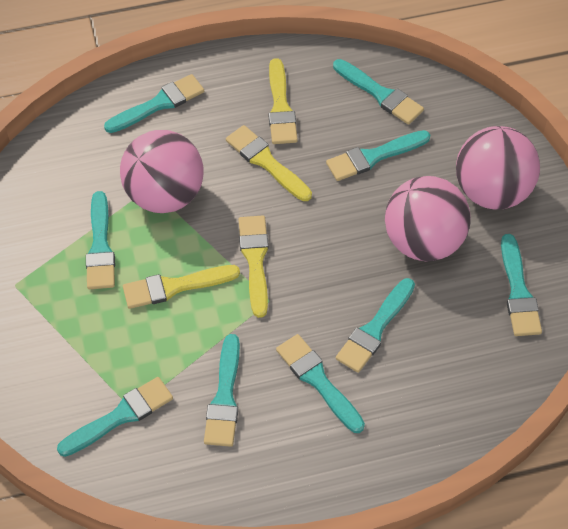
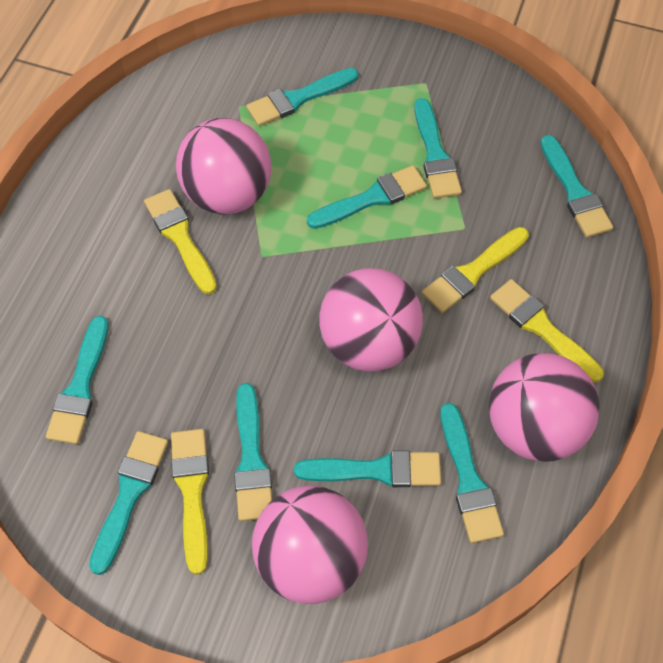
pink ball: [120,130,203,213] [385,176,471,261] [456,126,540,210] = 3 -> [176,118,272,214] [252,485,368,604] [319,268,423,372] [489,353,599,462] = 4

